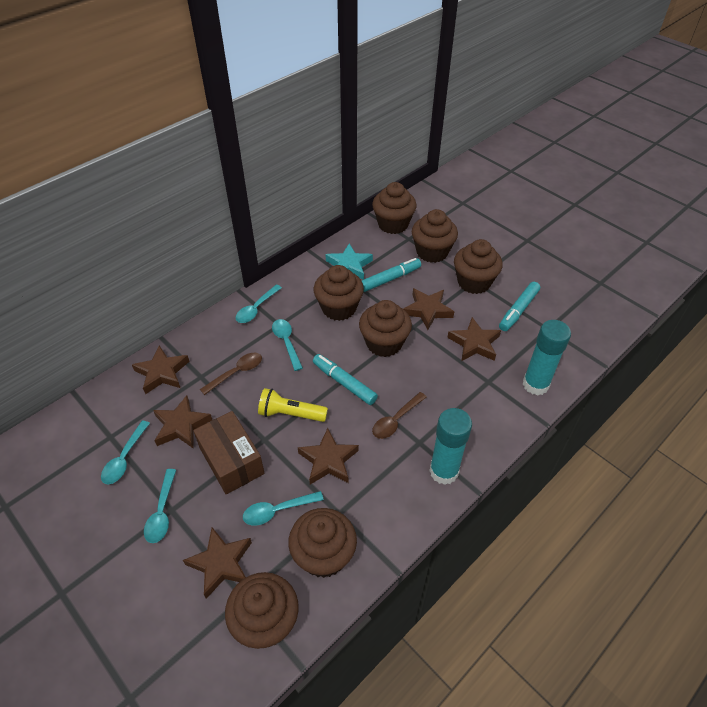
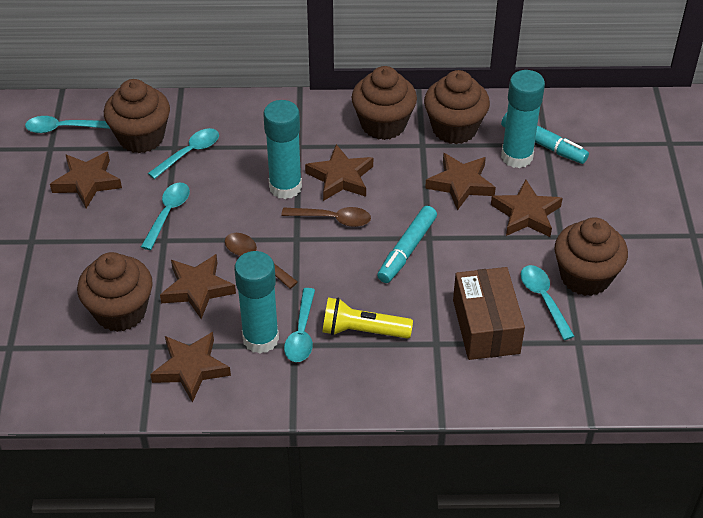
brown cupcake: [225,572,299,649] [288,508,357,578] [313,265,364,321] [359,300,412,357] [372,182,417,234] [412,209,458,263] [454,239,503,294] = 7 -> [77,252,153,332] [104,79,170,153] [352,66,417,140] [424,70,490,144] [554,217,628,296] = 5
turquoise glue stick: [430,408,472,485] [523,320,571,396] = 2 -> [234,251,279,354] [263,100,302,199] [501,70,545,168] = 3
turquoise marker: [313,354,378,405] [362,258,421,292] [499,282,540,331] = 3 -> [377,206,437,283] [501,113,589,164] = 2
turquoise star: [325,243,373,280] = 1 -> none = 0

